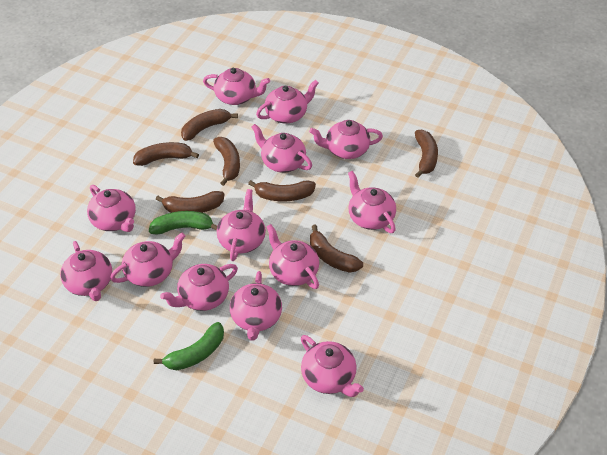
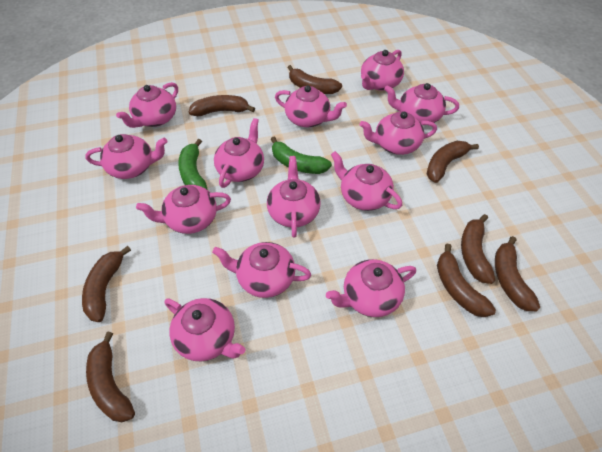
brown banana: [133,142,199,166] [156,191,224,213] [181,109,238,141] [213,137,240,186] [248,180,316,201] [310,224,363,273] [415,130,438,178] = 7 -> [82,246,131,322] [86,331,135,422] [189,95,255,116] [287,65,342,94] [427,141,479,183] [437,244,496,317] [461,214,495,284] [495,236,540,311] = 8

